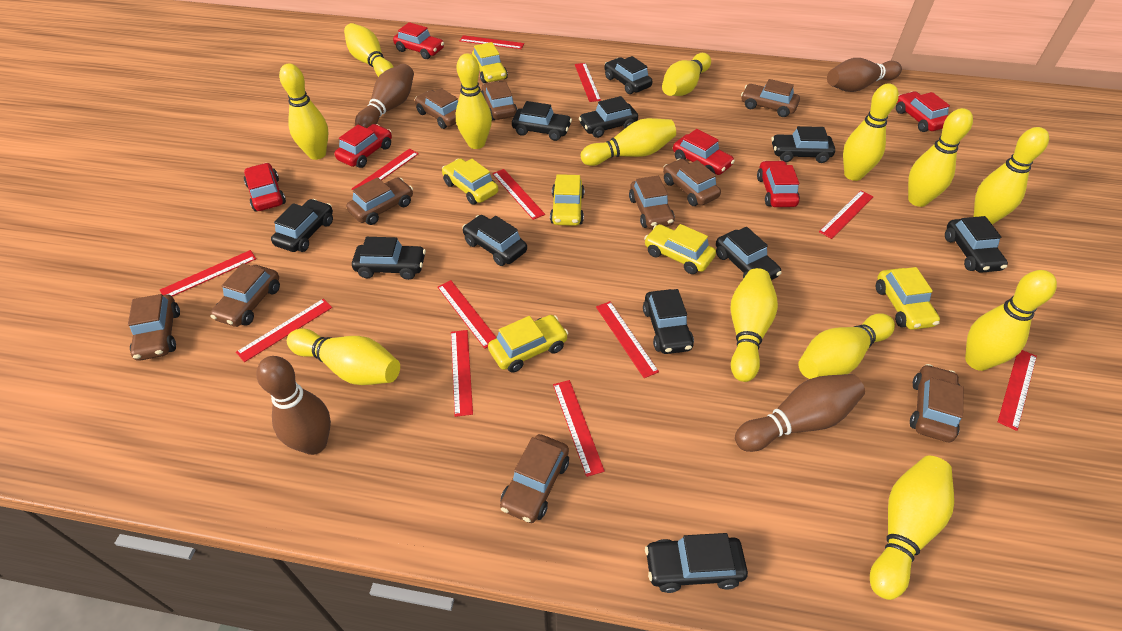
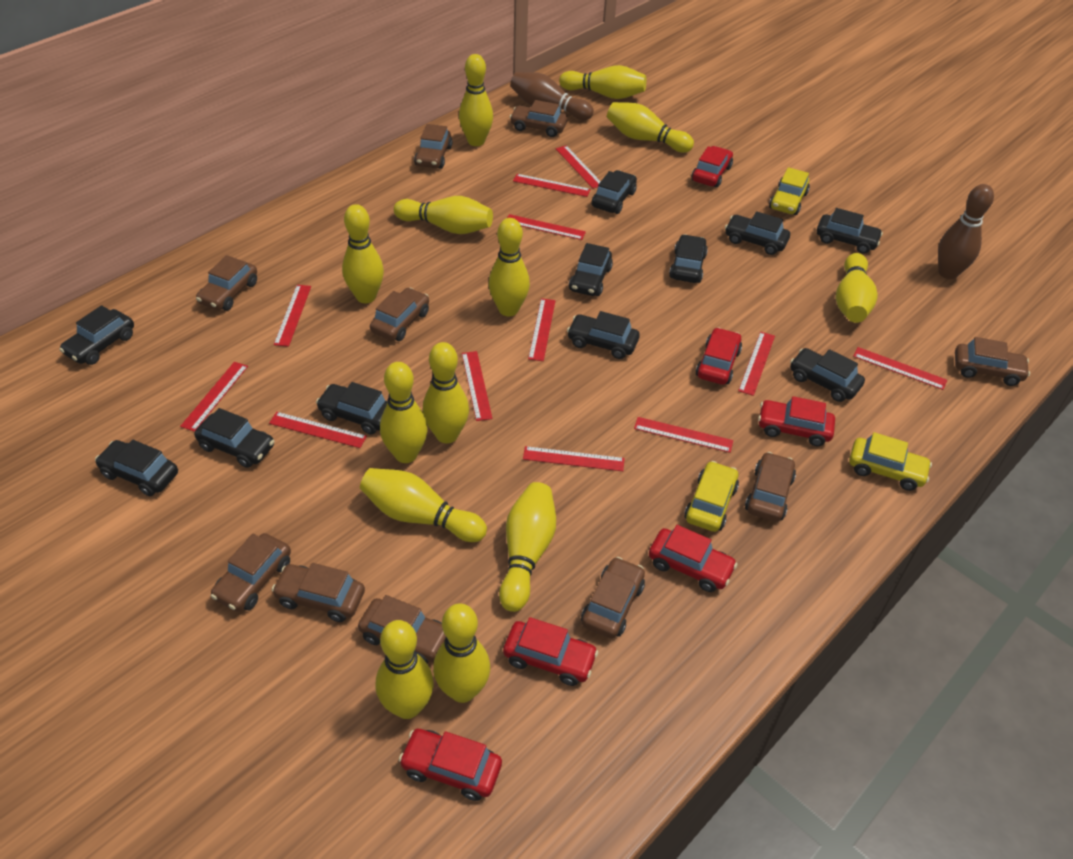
brown bowling pin: [256,356,331,455] [355,64,414,128] [735,374,865,452] [827,58,902,92] = 4 -> [510,72,594,120] [938,184,994,279] = 2
yellow car: [442,158,498,205] [472,42,508,83] [488,315,568,372] [550,174,585,226] [644,224,716,274] [876,267,940,330] = 6 -> [684,461,739,532] [769,167,810,215] [849,432,932,491] = 3

